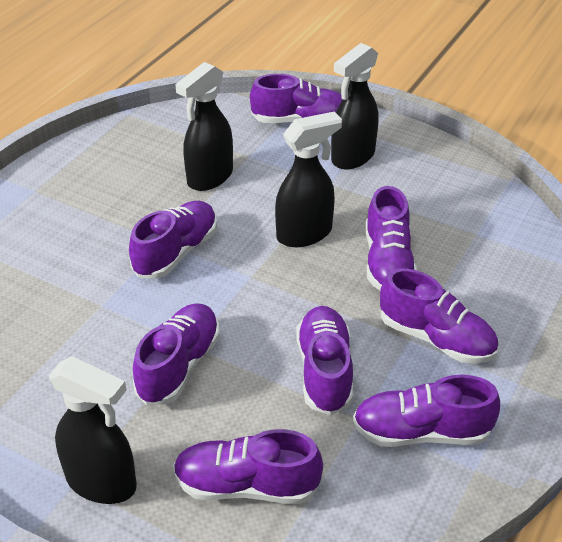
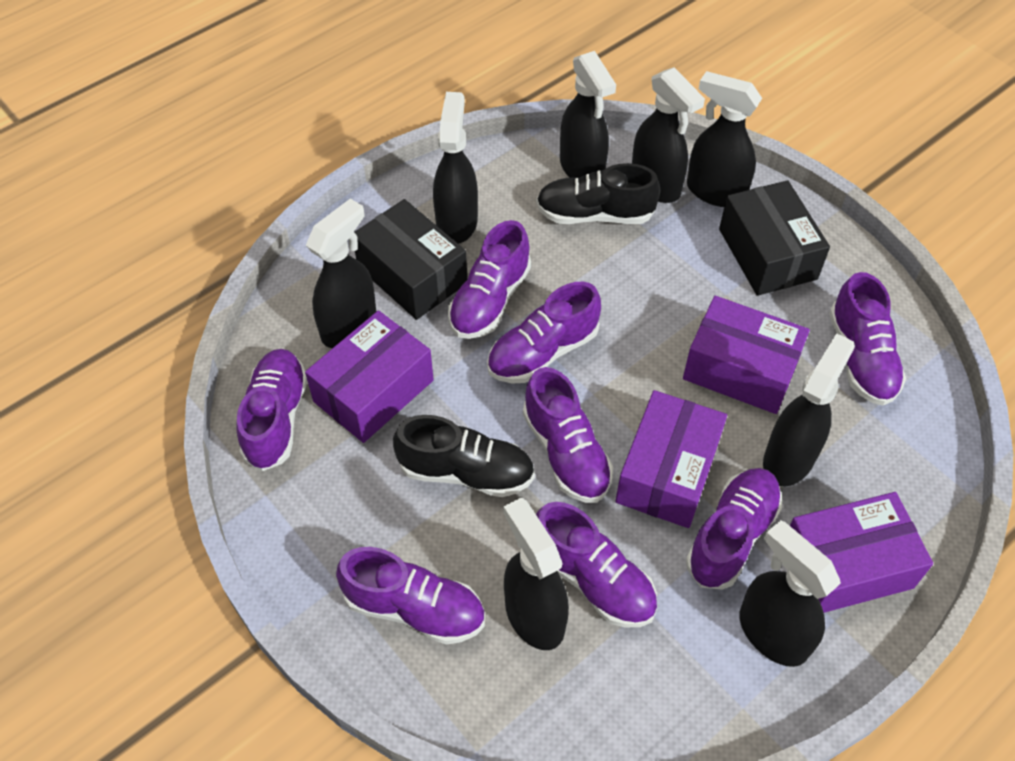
black box: none = 0 -> [354,199,467,320] [719,180,830,296] = 2
black shoe: none = 0 -> [393,415,535,497] [536,163,660,224] = 2
black spray bottle: [49,356,137,504] [175,62,233,191] [275,112,342,247] [331,43,379,169] = 4 -> [306,198,376,348] [433,92,478,244] [503,498,569,650] [560,51,616,178] [632,67,705,203] [687,71,762,207] [739,520,841,667] [763,333,855,487] = 8
purple box: none = 0 -> [305,310,434,443] [615,390,727,528] [683,296,810,414] [790,492,933,613] = 4

